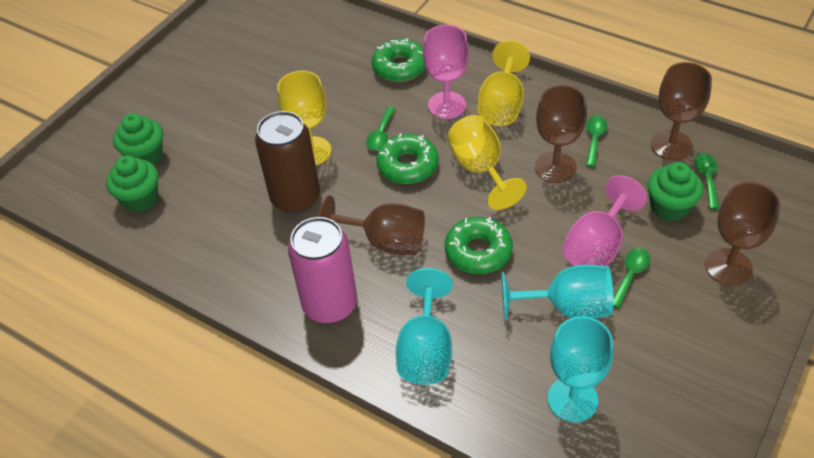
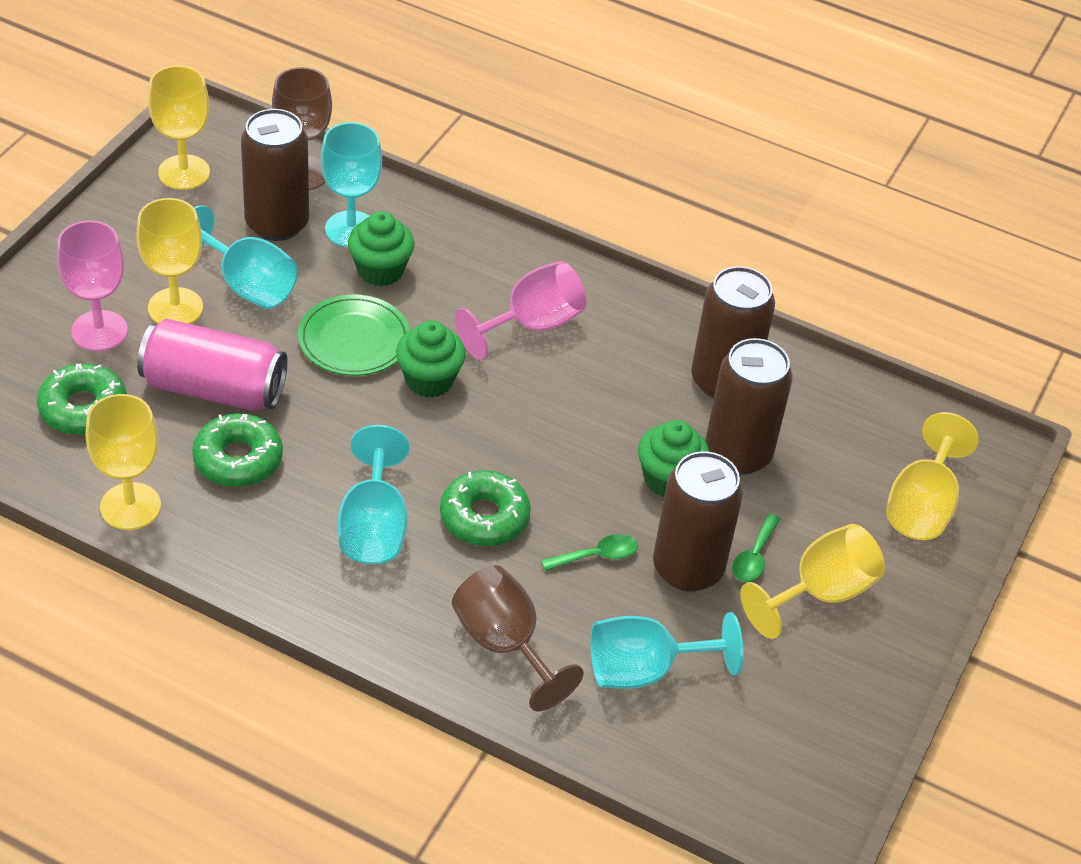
brown can: [255,111,320,213] = 1 -> [241,109,309,241] [653,451,743,591] [691,266,775,398] [705,338,793,475] = 4
brown goblet: [318,195,425,255] [535,85,587,183] [651,62,712,160] [705,182,780,286] = 4 -> [272,67,332,190] [452,565,584,711] = 2
green plate: none = 0 -> [298,295,410,376] = 1
green spoon: [366,106,396,150] [586,116,607,167] [613,248,650,308] [695,153,719,209] = 4 -> [541,534,638,571] [732,513,780,582] = 2
turquoise goblet: [396,268,453,385] [502,265,613,320] [548,316,613,422] = 3 -> [194,205,298,309] [321,122,382,247] [338,425,409,564] [591,612,743,689] = 4
yellow goblet: [277,71,332,165] [447,115,527,210] [478,40,530,126] = 3 -> [85,394,161,530] [137,198,203,324] [148,65,210,190] [740,524,885,639] [886,412,979,540] = 5

